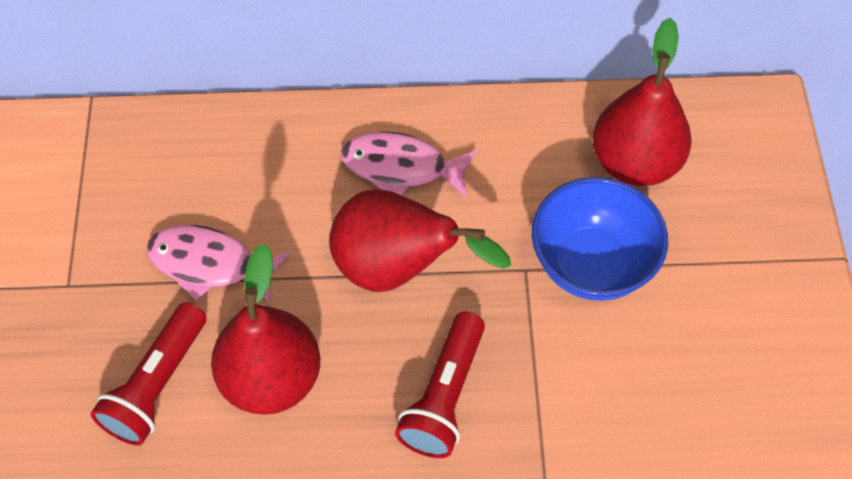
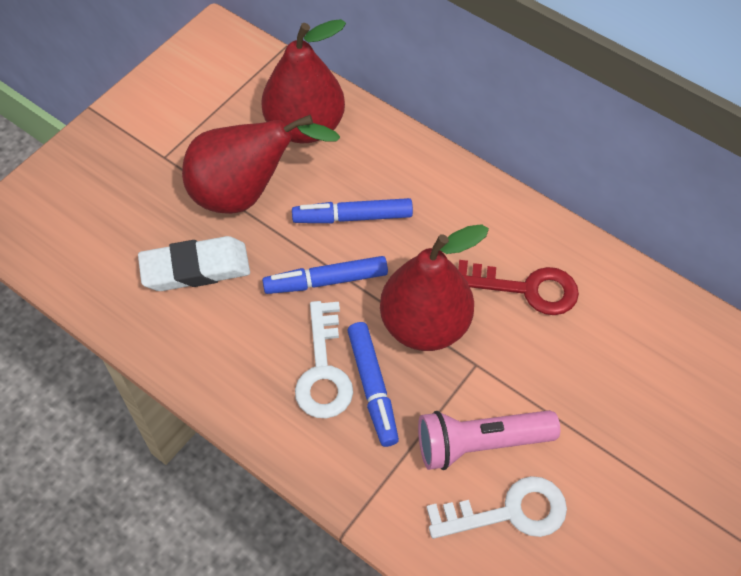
blue bowl: [532,177,668,301] = 1 -> none = 0
blue marker: none = 0 -> [262,256,388,294] [292,198,413,223] [347,322,399,447] = 3
pink fish: [146,225,290,303] [341,131,478,198] = 2 -> none = 0
pink flashlight: none = 0 -> [418,410,560,470] = 1
red flashlight: [90,302,206,446] [395,311,485,458] = 2 -> none = 0
red key: none = 0 -> [458,260,579,315] = 1
white eraser: none = 0 -> [138,236,250,291] = 1
white key: none = 0 -> [295,301,353,418] [426,476,567,539] = 2

